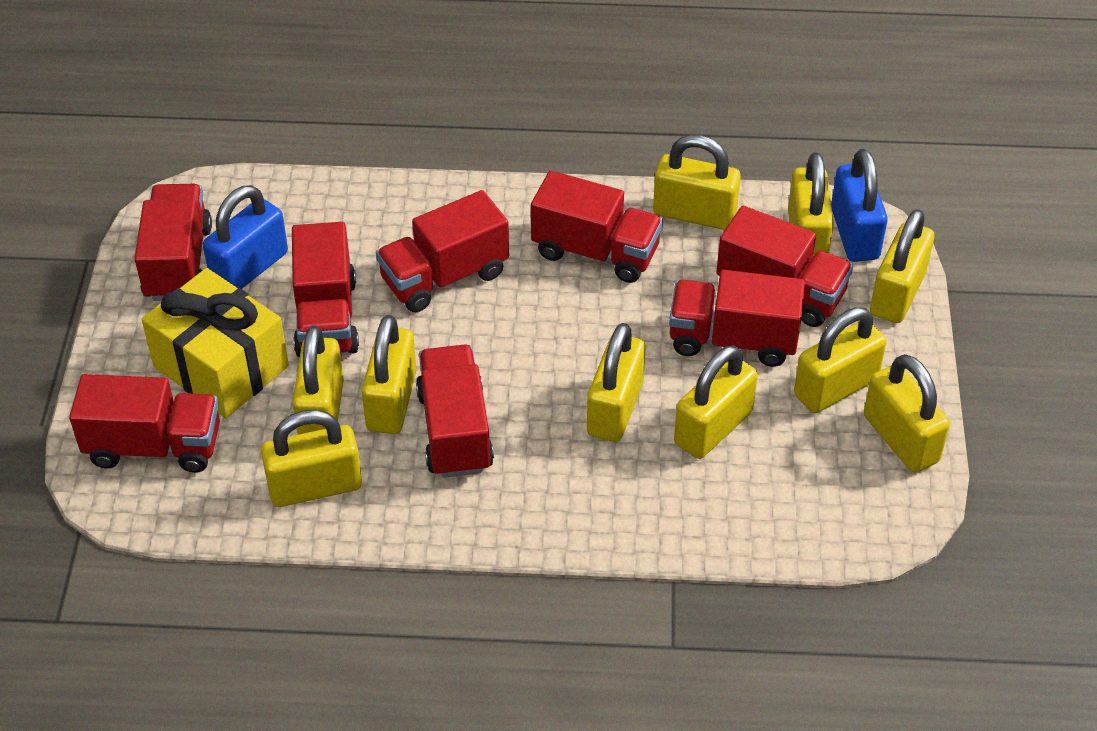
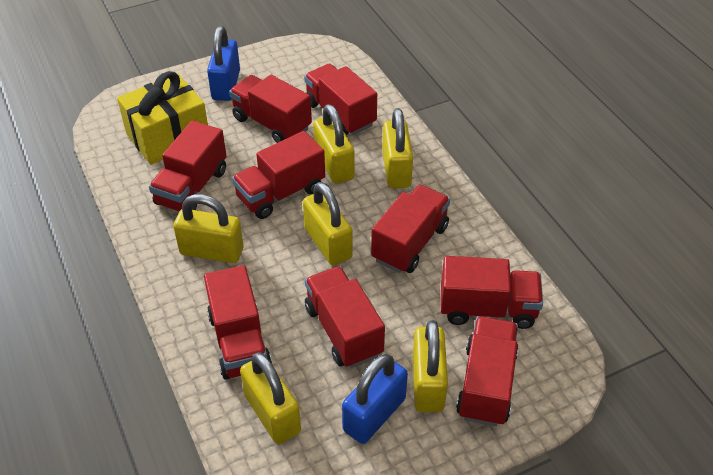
red truck: [69,374,220,473] [134,184,212,301] [292,222,359,357] [376,190,509,312] [416,344,494,478] [531,171,663,283] [669,270,805,367] [716,206,853,327] = 8 -> [149,121,227,211] [204,265,272,380] [229,75,312,143] [232,131,325,219] [304,64,377,136] [305,266,385,368] [371,185,450,273] [441,256,543,329] [456,316,518,426] = 9
yellow padlock: [261,409,362,507] [292,326,344,435] [362,315,417,434] [587,323,646,442] [653,135,741,230] [674,345,758,459] [788,152,834,257] [794,307,887,413] [864,354,950,473] [870,209,934,323] = 10 -> [174,194,244,263] [240,352,301,444] [303,182,353,266] [313,104,355,184] [382,108,413,188] [413,320,448,412] = 6

